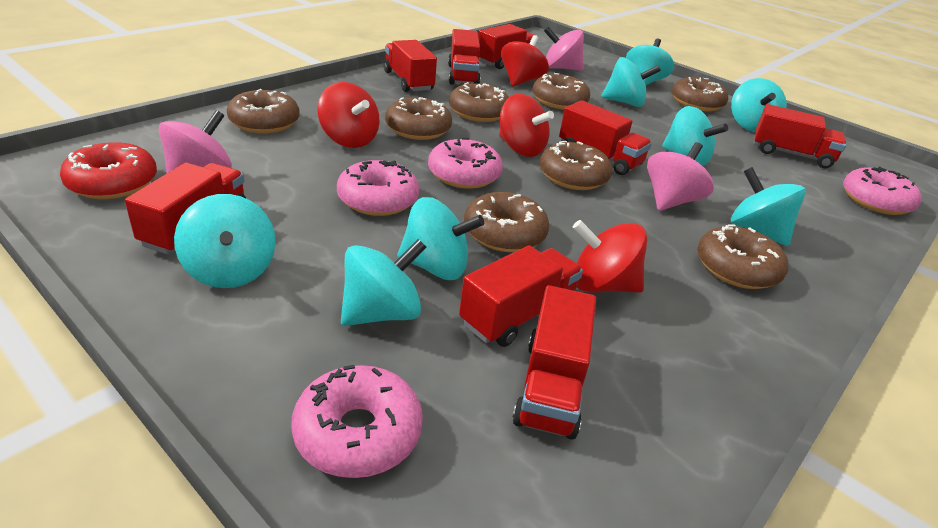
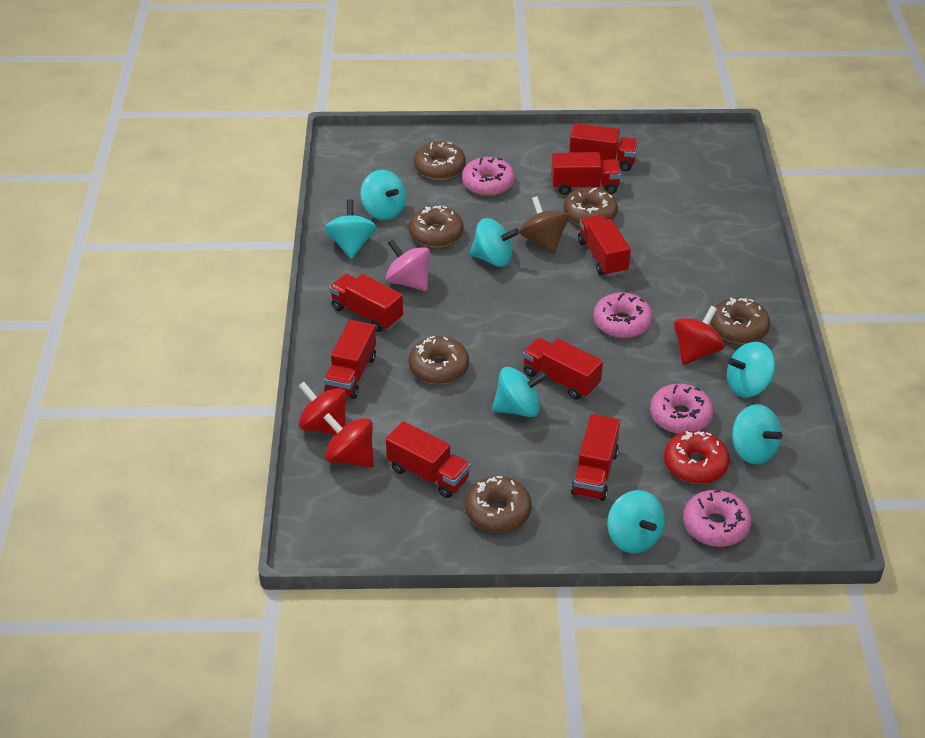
brown donut: [227,89,300,133] [385,97,452,140] [449,82,509,122] [464,192,549,252] [532,73,590,109] [540,141,612,190] [672,77,728,111] [697,224,788,289] = 8 -> [408,206,464,248] [408,336,469,384] [414,141,466,180] [465,476,532,532] [564,187,618,225] [710,298,770,344] = 6
brown spinning top: none = 0 -> [519,196,568,254] = 1
pink spinning top: [159,110,232,173] [544,27,584,71] [647,142,714,211] = 3 -> [386,239,430,291] = 1
red spinning top: [317,82,379,148] [499,94,554,157] [501,35,549,87] [573,220,647,293] = 4 -> [299,382,346,435] [323,413,374,467] [674,306,725,365] = 3
turquoise spinning top: [174,194,276,288] [341,239,426,326] [397,197,484,280] [601,57,661,107] [626,39,674,85] [662,106,728,166] [731,78,787,132] [731,167,806,246] = 8 -> [325,199,377,259] [360,170,406,220] [469,218,519,267] [492,367,548,417] [607,490,665,554] [727,342,775,397] [732,404,782,465] = 7

